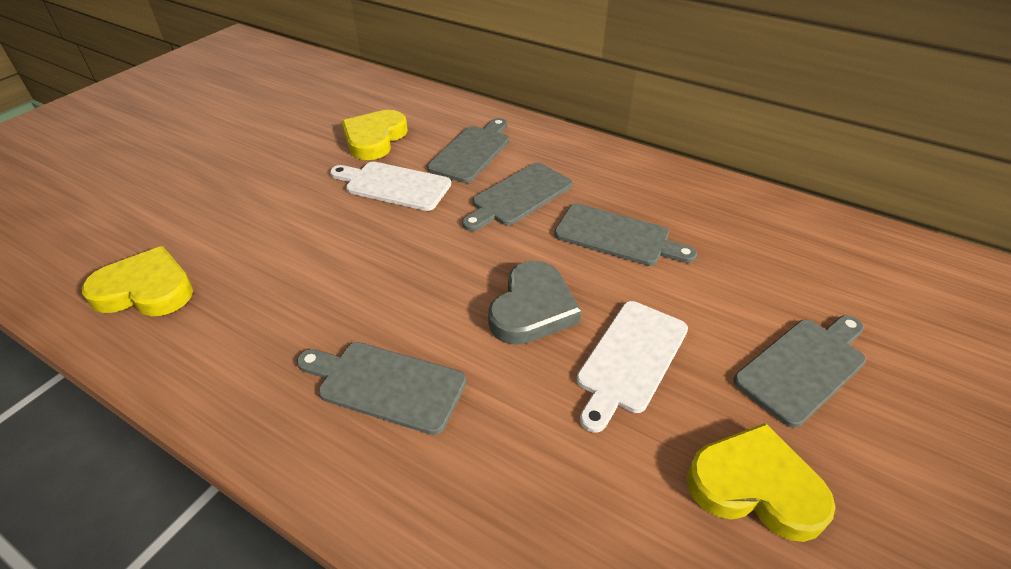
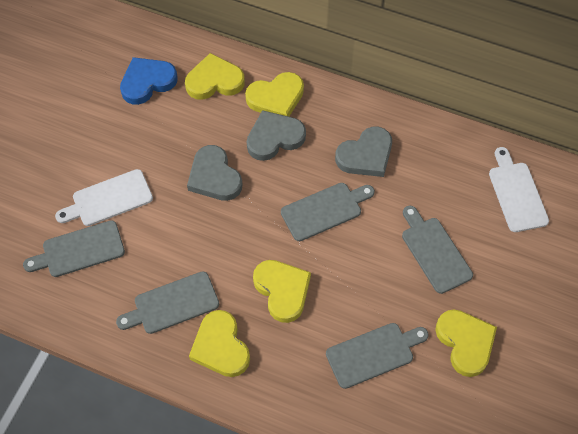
blue heart: none = 0 -> [120,57,178,105] = 1
grey heart: [488,260,581,345] = 1 -> [187,145,243,201] [247,110,306,161] [335,127,392,177] = 3
yellow heart: [82,246,193,316] [341,110,408,160] [687,423,836,542] = 3 -> [185,53,245,100] [189,310,250,377] [245,72,304,117] [253,260,311,323] [435,310,497,377] = 5

